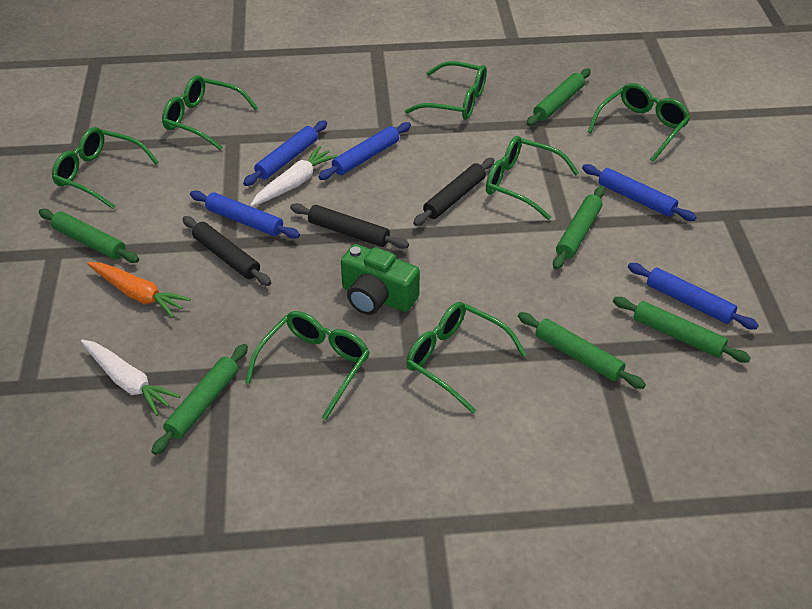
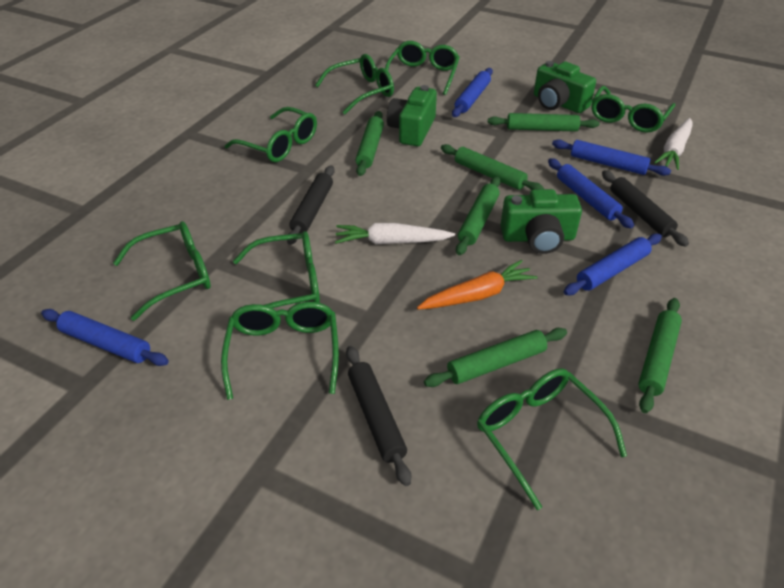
green camera: [341,244,420,315] = 1 -> [387,85,437,146] [500,189,582,254] [534,61,596,113] = 3
green glasses: [52,127,159,209] [162,75,258,150] [245,311,369,420] [405,61,487,120] [406,302,527,414] [486,136,579,220] [587,83,690,162] = 7 -> [113,221,211,321] [221,302,339,400] [225,107,317,162] [233,231,320,308] [315,54,394,114] [385,41,460,95] [477,368,627,510] [591,86,675,133] = 8

